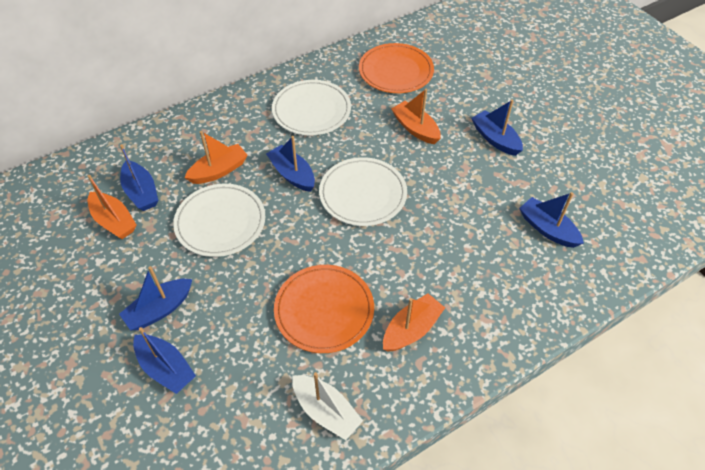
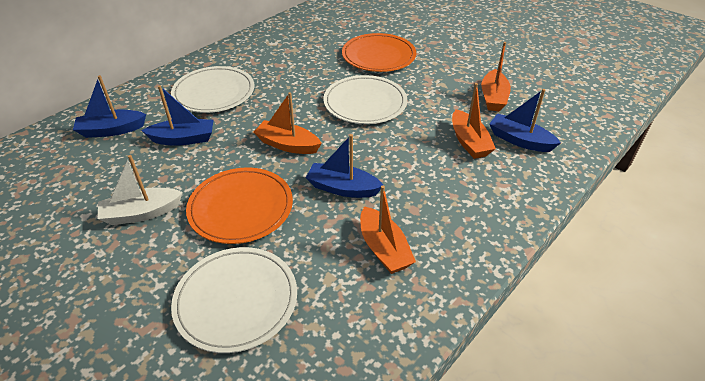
blue boat: [119,266,192,330] [120,144,158,211] [133,327,196,394] [266,136,315,192] [472,99,523,156] [519,192,584,248] = 6 -> [73,75,146,138] [141,85,214,146] [306,134,384,198] [489,89,561,152] = 4

